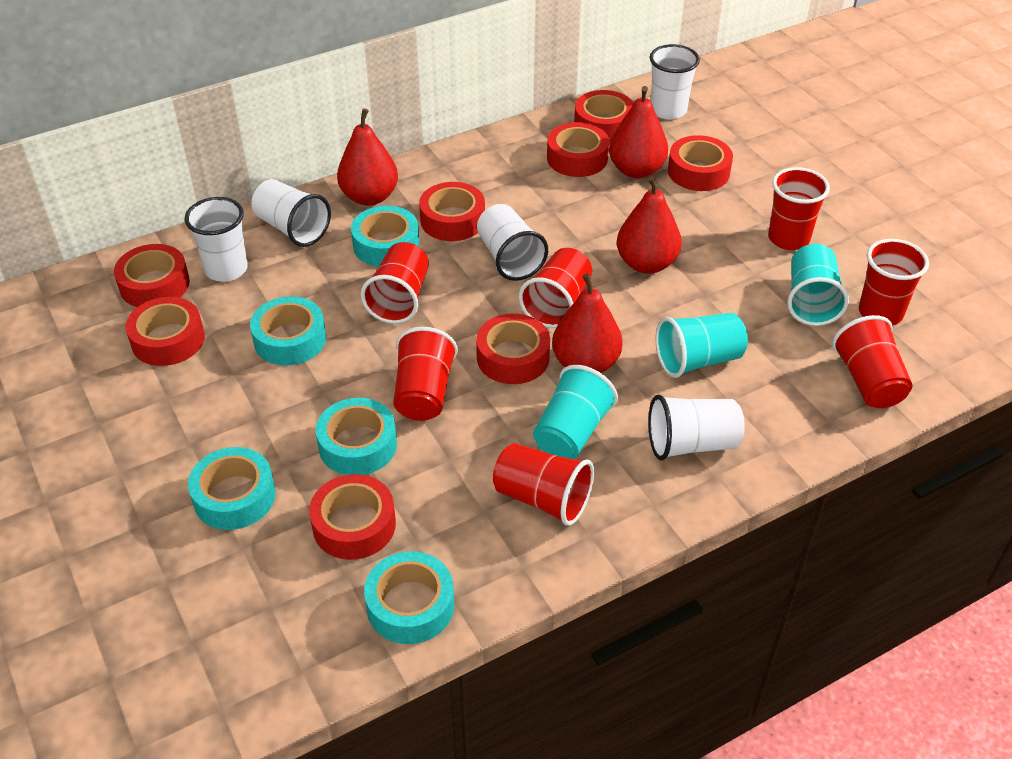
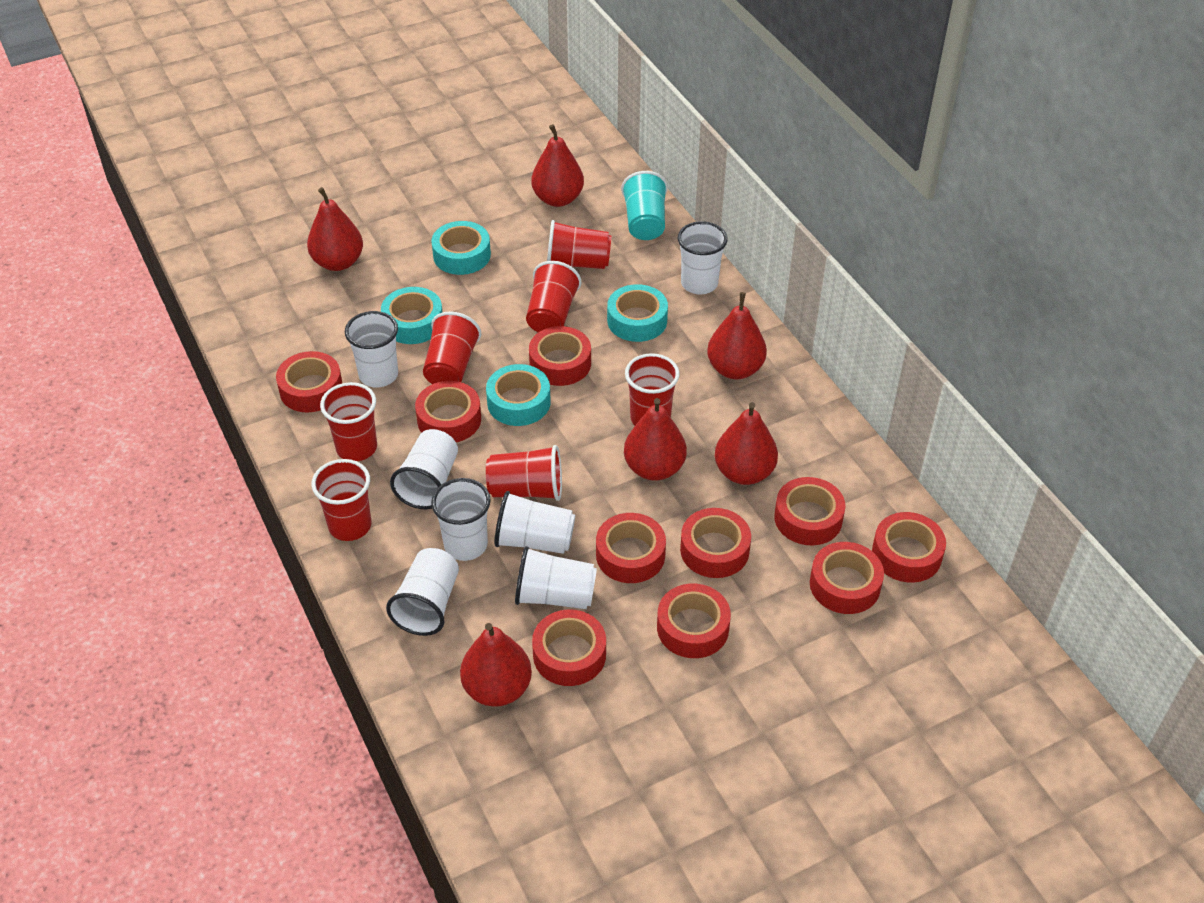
red pear: [337,108,398,206] [552,273,623,373] [609,86,668,178] [617,176,682,274] = 4 -> [307,187,363,271] [460,623,532,707] [531,124,584,207] [624,398,687,481] [707,292,767,379] [715,402,778,485] = 6
red tape: [114,244,190,307] [126,297,205,366] [309,474,396,560] [419,182,485,241] [476,314,550,384] [547,122,609,177] [574,90,633,142] [668,135,733,191] = 8 -> [276,351,342,412] [415,381,481,442] [529,326,591,386] [532,609,606,686] [596,513,666,583] [657,584,731,658] [680,508,751,578] [774,477,845,545] [810,542,884,614] [872,512,946,583] = 10
turquoise cup: [533,365,618,459] [656,313,748,378] [787,244,849,326] = 3 -> [621,171,668,240] = 1
turquoise tape: [188,447,276,530] [250,296,326,366] [316,398,397,475] [351,206,419,267] [364,551,454,644] = 5 -> [381,287,443,344] [431,221,491,275] [486,364,551,426] [607,284,668,342] = 4
white cup: [184,197,248,282] [252,179,331,247] [477,204,548,281] [648,394,745,460] [650,44,700,120] = 5 -> [345,311,398,387] [386,548,459,636] [390,429,458,509] [431,478,491,561] [495,491,575,554] [515,546,597,609] [678,221,728,295] = 7

